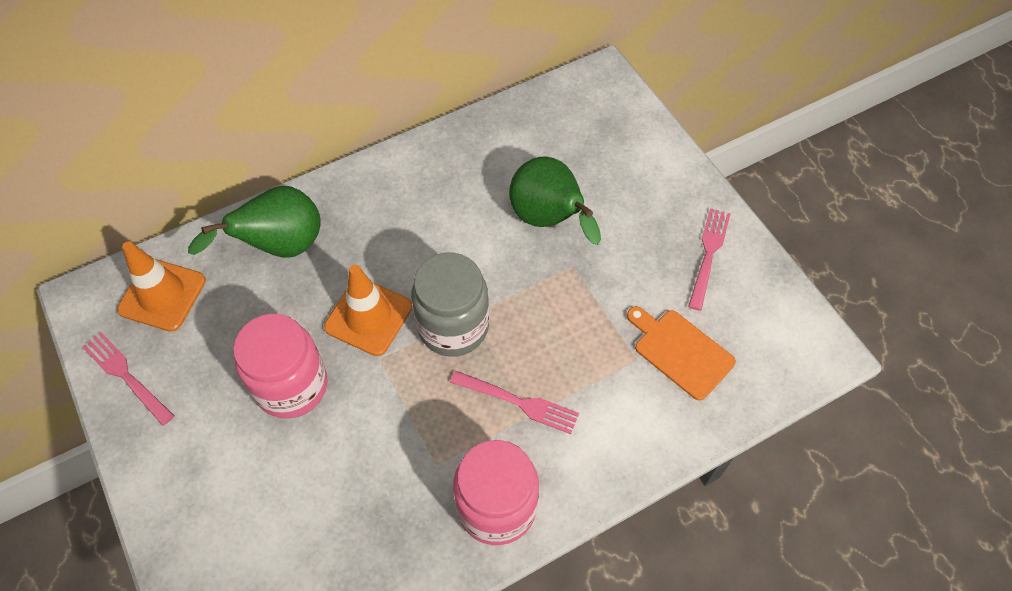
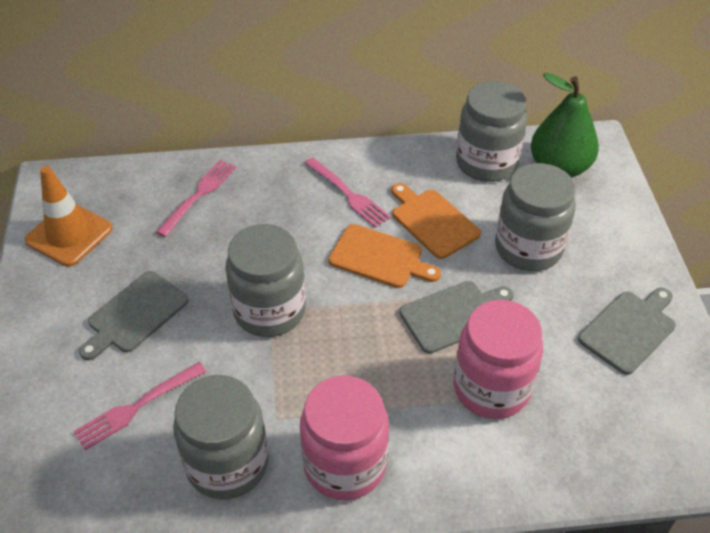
green pear: [188,186,321,258] [509,157,601,245] = 2 -> [531,73,599,178] = 1
grey cutting board: none = 0 -> [79,271,189,360] [399,281,514,354] [578,287,676,375] = 3
grey jar: [411,253,489,357] = 1 -> [173,375,269,499] [225,224,306,337] [456,81,527,182] [495,163,576,271] = 4
orange cutting board: [627,306,736,401] = 1 -> [328,224,441,288] [391,183,481,259] = 2
orange traffic cone: [117,241,206,332] [324,265,412,356] = 2 -> [24,166,113,267] = 1

